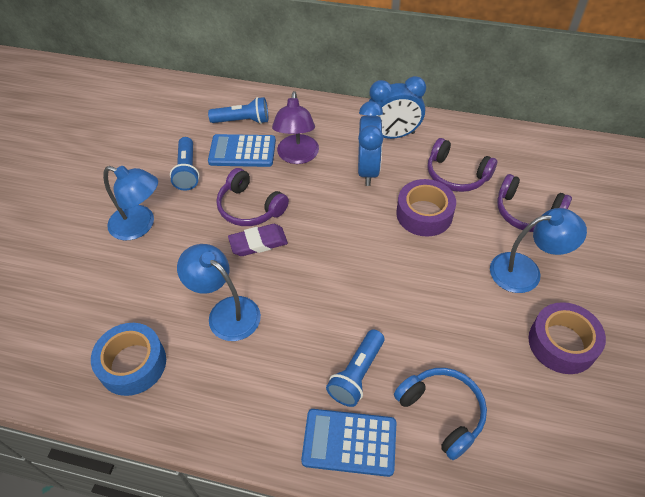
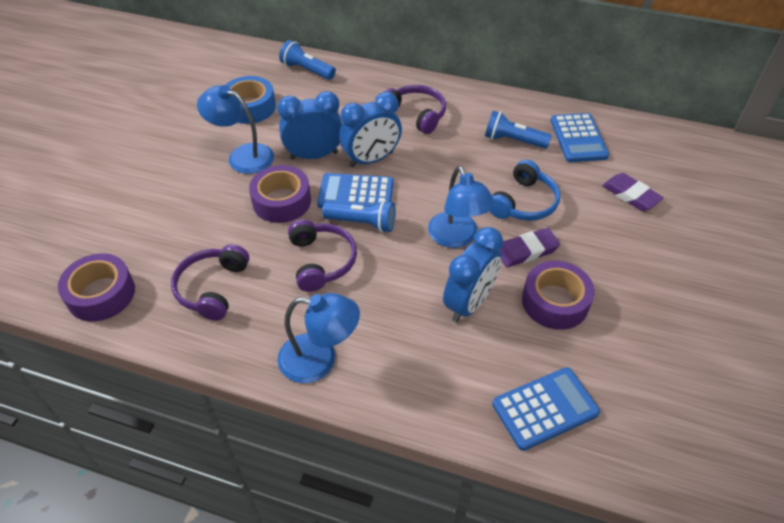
blue calculator: [208,134,276,167] [301,409,396,477] = 2 -> [317,173,394,208] [492,367,600,451] [551,113,609,162] = 3
blue clock: [358,101,383,186] [366,76,426,139] = 2 -> [277,91,342,159] [339,92,402,168] [443,227,503,322] = 3
purple eraser: [228,224,288,256] = 1 -> [499,228,560,267] [602,173,664,211] = 2
purple lamp: [272,91,319,164] = 1 -> none = 0
purple tape: [396,179,456,237] [529,302,606,374] = 2 -> [58,253,135,321] [249,165,311,223] [522,261,595,330] = 3

